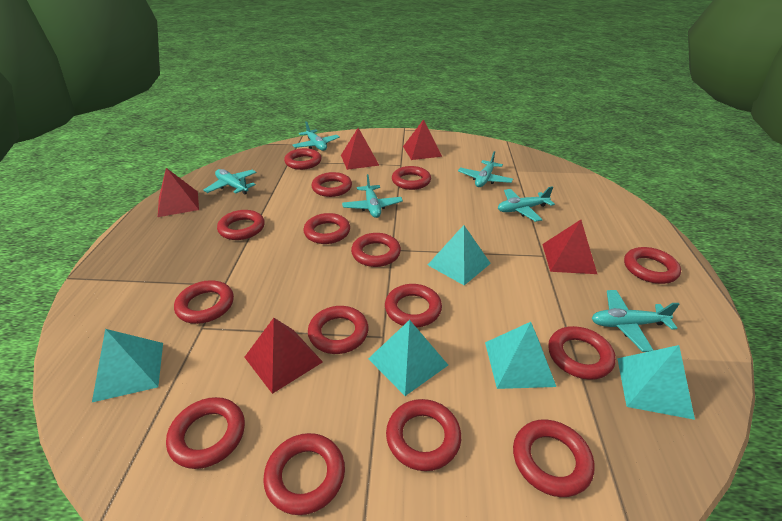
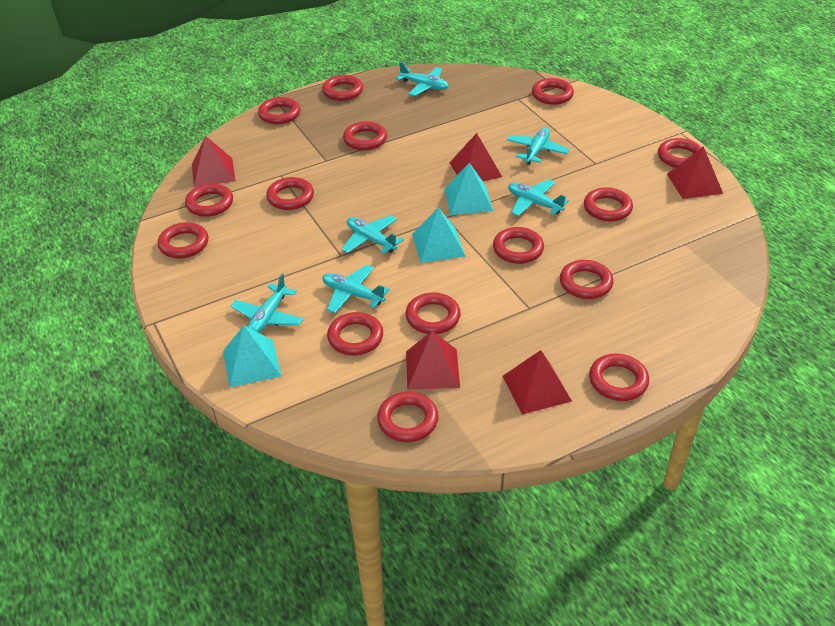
turquoise pyramid: [92,329,163,402] [368,320,448,396] [428,225,491,285] [485,322,556,389] [617,345,695,420] = 5 -> [223,325,281,387] [412,207,465,263] [444,163,493,215] = 3

